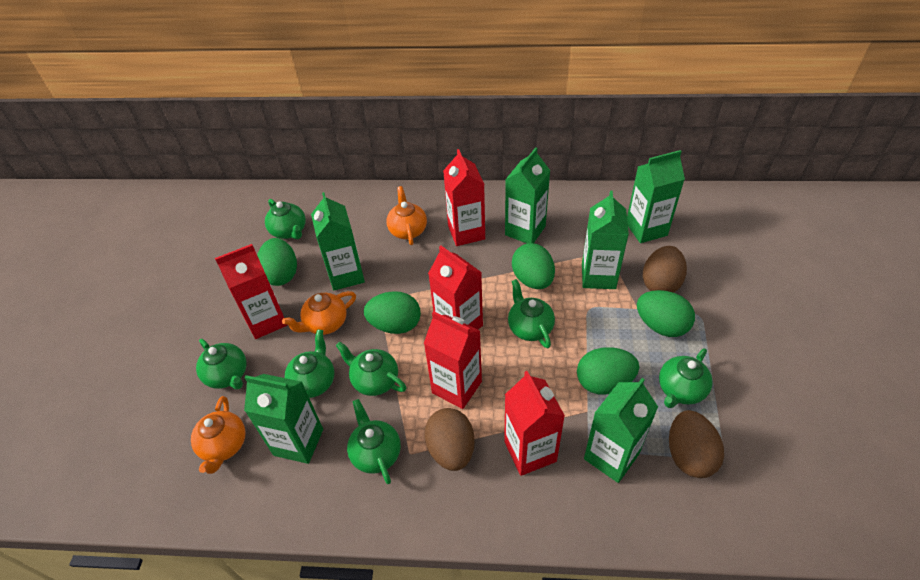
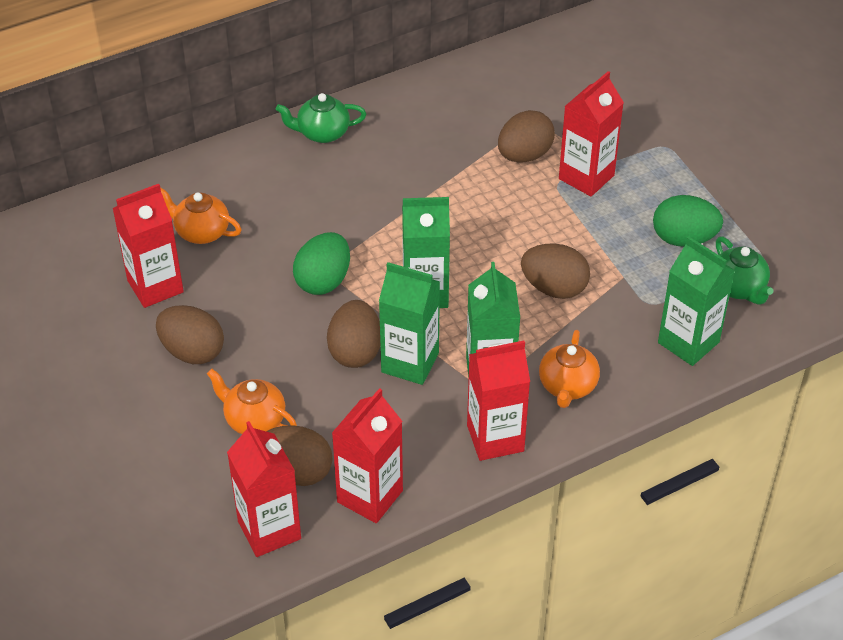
brown egg: [425,408,475,471] [643,246,687,293] [669,410,724,478] = 3 -> [156,305,224,364] [266,425,333,486] [327,300,380,368] [498,110,555,163] [521,244,590,299] = 5
green carton: [244,374,323,464] [311,192,365,290] [505,147,550,243] [582,191,629,289] [584,378,658,483] [627,150,685,243] = 6 -> [379,262,440,385] [402,197,450,308] [466,262,520,377] [658,236,735,366] = 4
green egg: [257,238,297,286] [364,291,421,334] [512,243,555,289] [577,347,639,395] [637,290,695,337] = 5 -> [293,232,350,295] [653,195,723,246] = 2
green teapot: [196,339,246,389] [265,199,306,239] [285,330,334,398] [336,342,406,396] [347,399,401,484] [508,279,555,348] [659,348,713,408] = 7 -> [276,93,366,143] [716,237,773,305] = 2

